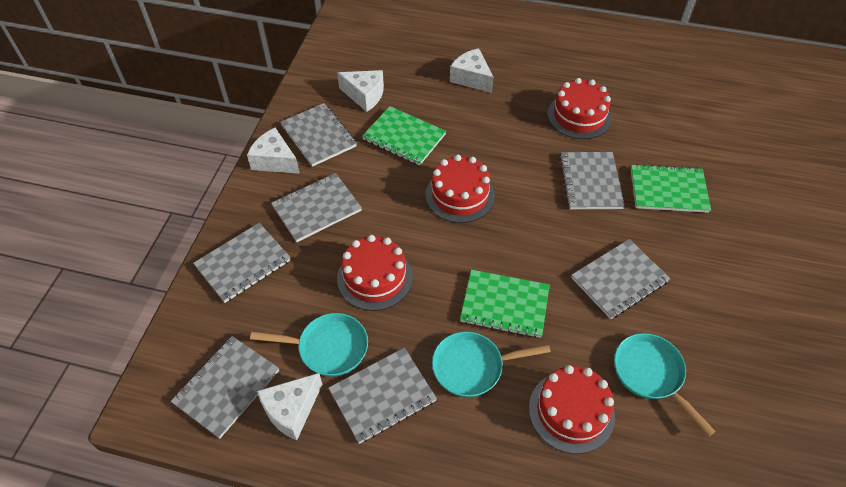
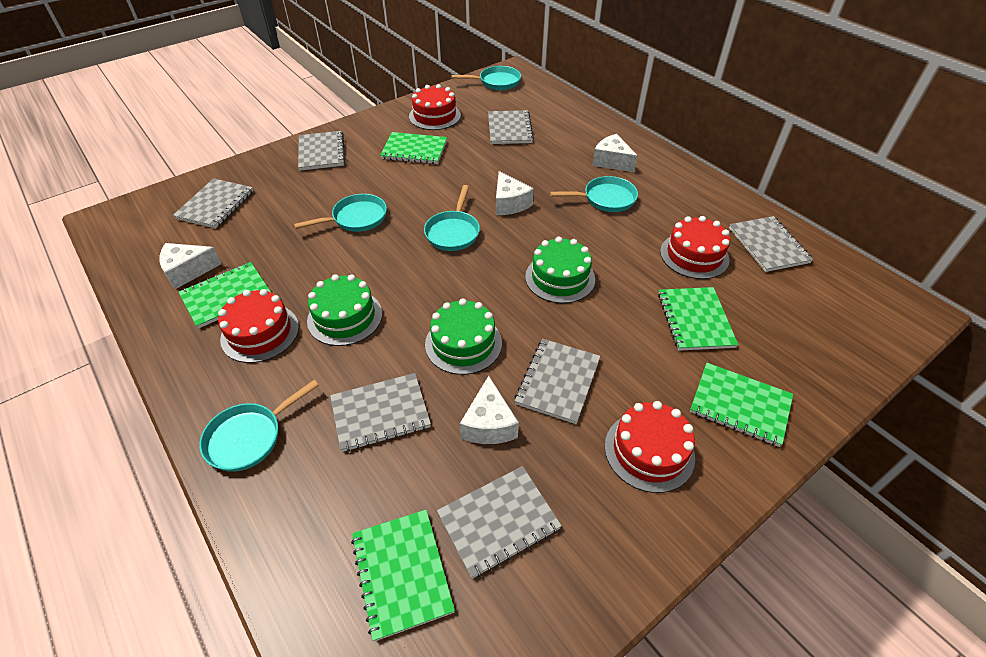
green cake: none = 0 -> [307,274,382,346] [425,299,502,375] [525,237,595,303] = 3
green notebook: [362,106,446,166] [460,270,550,338] [631,164,711,213] = 3 -> [178,262,271,329] [351,510,455,642] [380,132,447,164] [658,287,738,351] [690,363,793,447] = 5
turquoise pan: [250,313,368,377] [432,332,551,397] [614,333,716,436] = 3 -> [200,380,319,472] [294,194,387,232] [424,185,480,251] [451,66,521,90] [550,176,638,212] = 5

